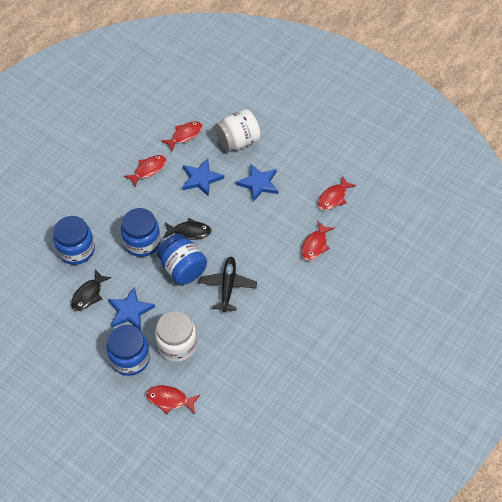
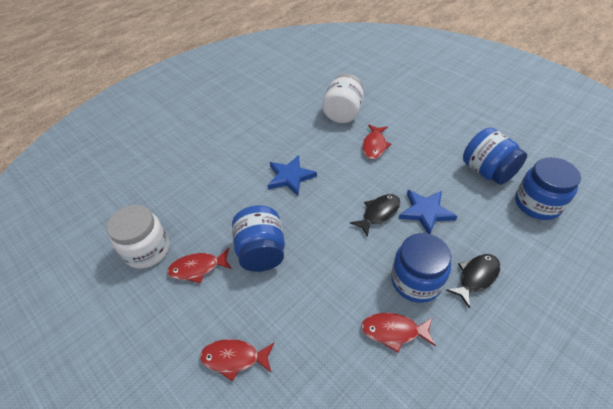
black plane: [199,256,257,313] = 1 -> none = 0
blue star: [108,287,155,330] [182,159,224,196] [236,163,278,202] = 3 -> [267,155,317,196] [399,190,458,234] = 2
red fish: [124,155,166,187] [146,385,200,414] [161,121,203,151] [301,221,335,261] [318,176,357,210] = 5 -> [167,248,232,283] [200,339,274,382] [361,313,436,353] [362,124,391,159] = 4

